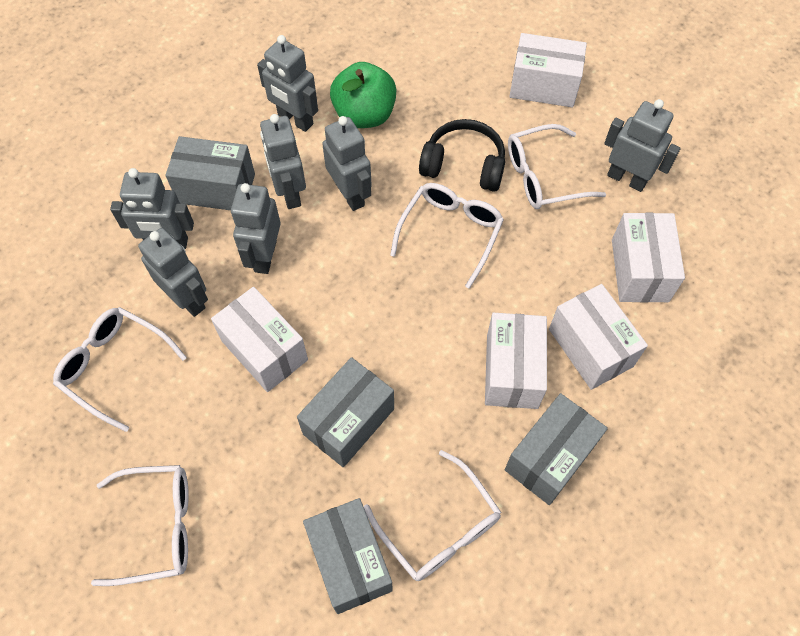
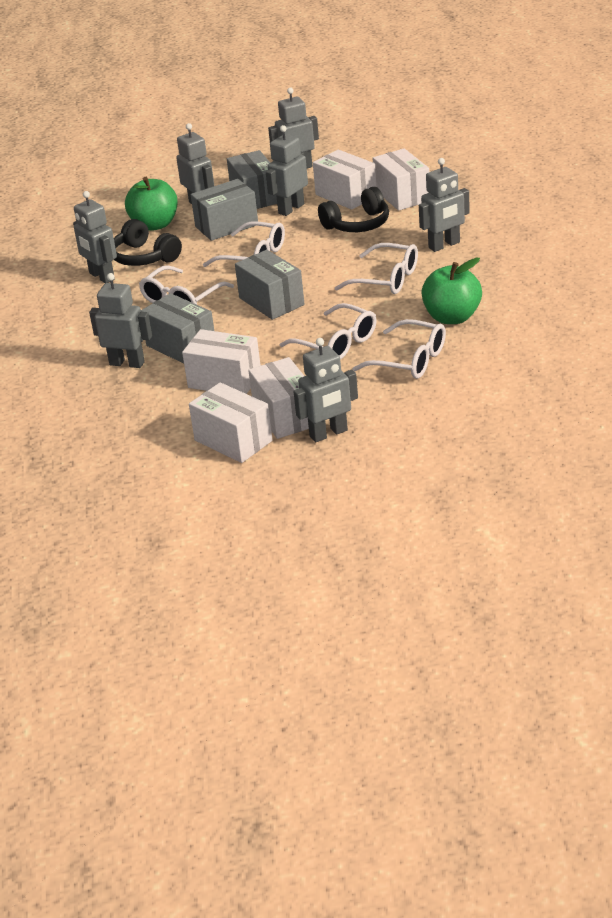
black headphones: [419,119,505,192] = 1 -> [114,219,182,266] [318,187,389,232] = 2
green apple: [330,62,397,128] = 1 -> [125,177,178,231] [421,258,482,324] = 2

